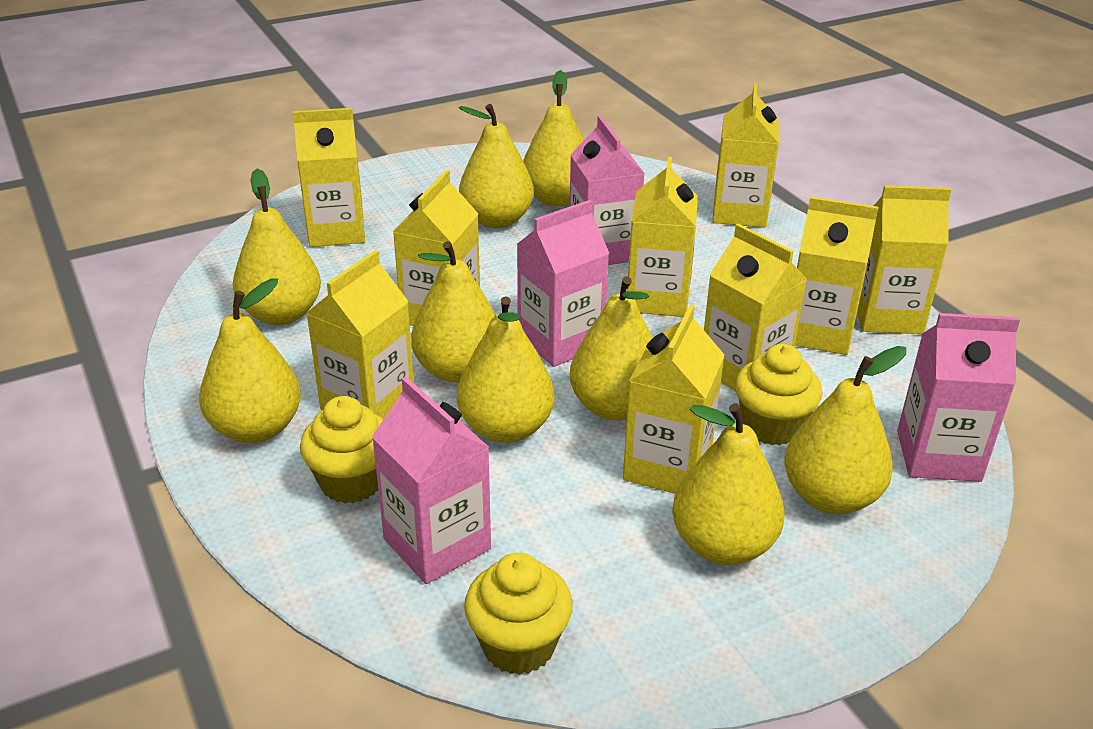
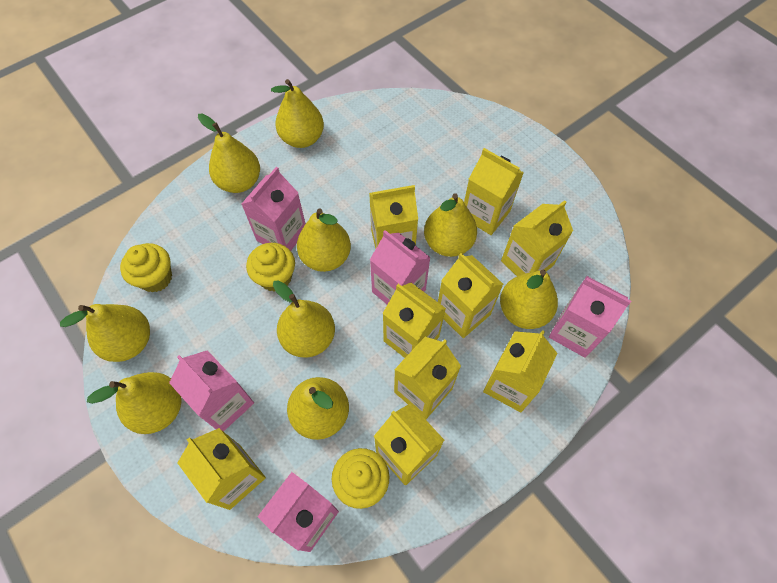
pink carton: [372,377,491,584] [517,200,609,367] [569,116,645,265] [897,313,1020,482] = 4 -> [169,350,254,432] [242,167,306,251] [257,472,339,552] [370,230,431,305] [549,276,631,358] = 5

